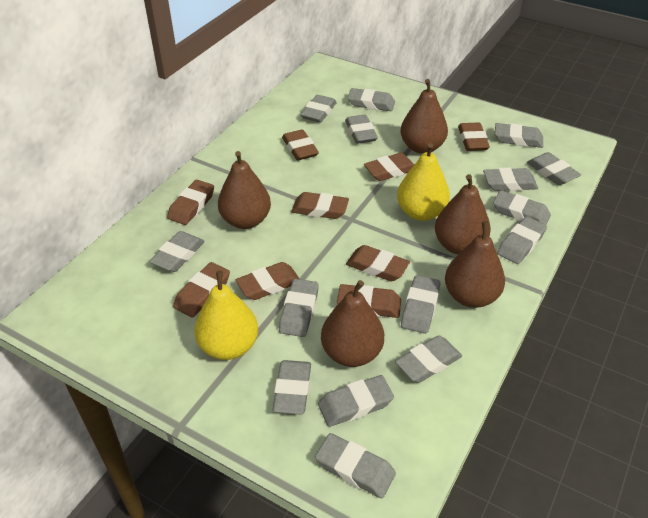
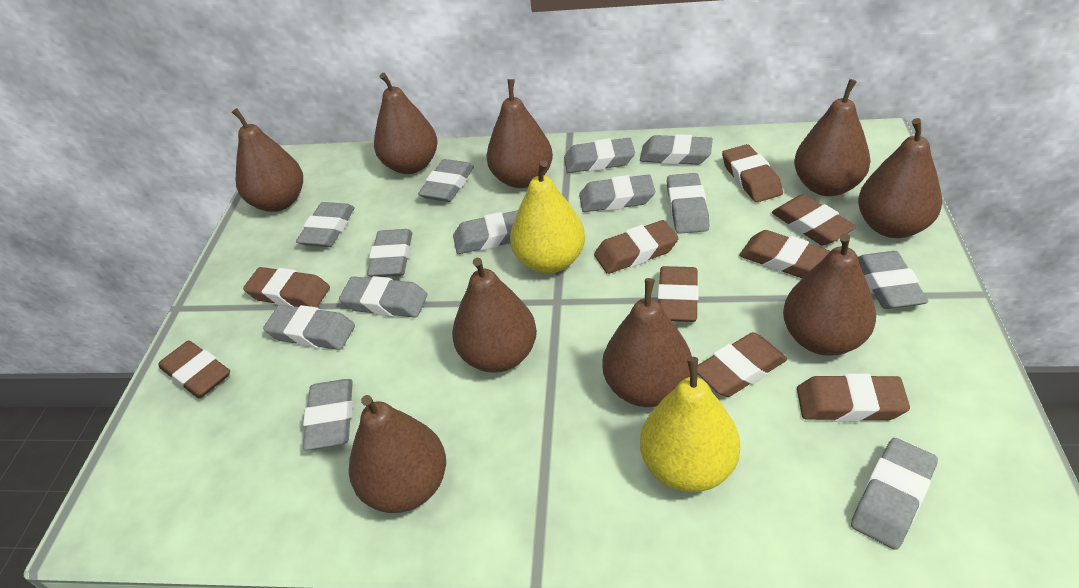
brown pear: [218,151,271,229] [321,280,384,367] [401,79,448,154] [435,174,491,254] [445,221,505,308] = 5 -> [232,108,303,212] [349,395,446,513] [374,73,437,174] [452,257,537,373] [486,79,553,188] [602,278,692,407] [783,233,876,356] [794,79,870,196] [858,118,942,238] = 9
grey eraser: [149,231,205,272] [273,360,311,414] [279,279,319,337] [300,95,337,123] [315,433,396,498] [318,375,394,427] [345,115,378,144] [347,88,395,111] [395,335,462,383] [401,275,440,334] [483,167,538,191] [493,190,551,225] [495,123,543,148] [497,216,547,264] [527,152,581,185] = 15 -> [263,305,355,350] [296,202,355,247] [303,379,353,450] [339,276,428,318] [367,229,412,277] [418,159,474,202] [453,210,518,254] [564,138,635,173] [579,174,655,212] [640,134,713,165] [667,173,709,234] [851,438,938,550] [858,251,928,309] = 13

